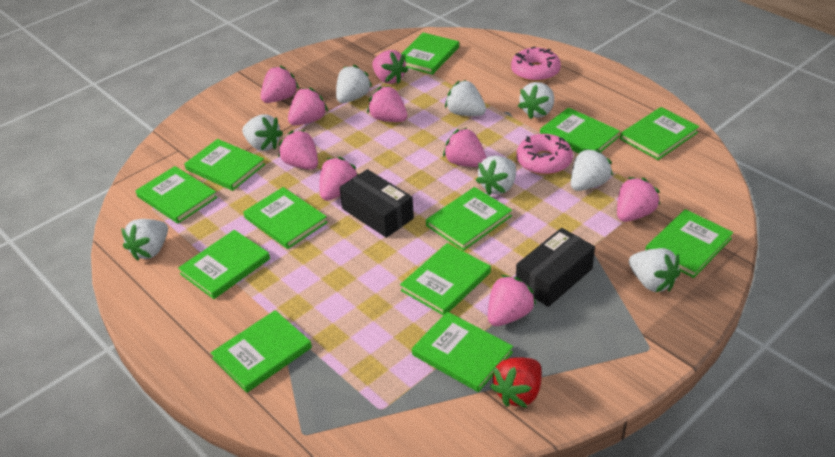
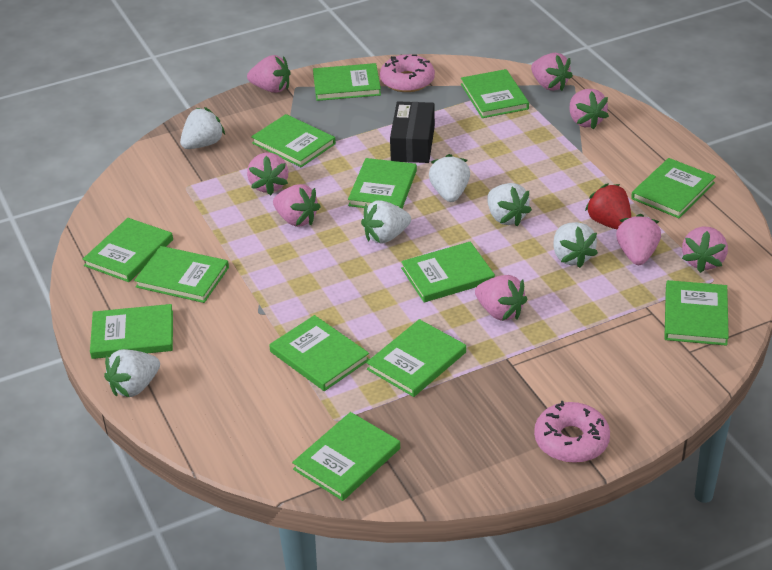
black box: [339,169,414,238] [516,228,595,307] = 2 -> [390,101,435,163] = 1
green book: [135,166,218,224] [178,230,270,299] [184,139,265,191] [211,310,312,393] [243,187,328,249] [400,243,491,315] [401,33,459,75] [412,311,513,392] [426,187,512,251] [540,107,620,153] [620,107,699,160] [645,209,733,278] = 12 -> [82,218,173,282] [90,304,173,359] [134,246,229,303] [251,114,336,167] [269,315,369,391] [292,412,400,501] [313,63,381,101] [348,158,417,208] [366,319,466,397] [401,242,495,302] [461,69,529,118] [631,158,716,218] [664,280,729,346] = 13
pink strawberry: [261,66,299,103] [278,130,318,170] [288,87,328,125] [319,157,358,201] [367,86,408,122] [372,50,408,84] [443,128,486,167] [488,275,536,326] [617,177,660,222] = 9 -> [247,55,291,93] [247,153,288,195] [273,184,321,227] [475,275,527,321] [531,53,573,91] [569,89,609,129] [616,214,661,265] [682,227,728,273] = 8
white strawberry: [121,219,168,261] [242,114,283,151] [336,65,372,103] [445,80,486,116] [476,156,516,195] [518,82,554,119] [571,148,613,191] [629,248,681,292] = 8 -> [104,349,160,397] [180,107,225,149] [361,200,411,244] [429,154,470,202] [487,183,532,226] [553,222,598,268] = 6

